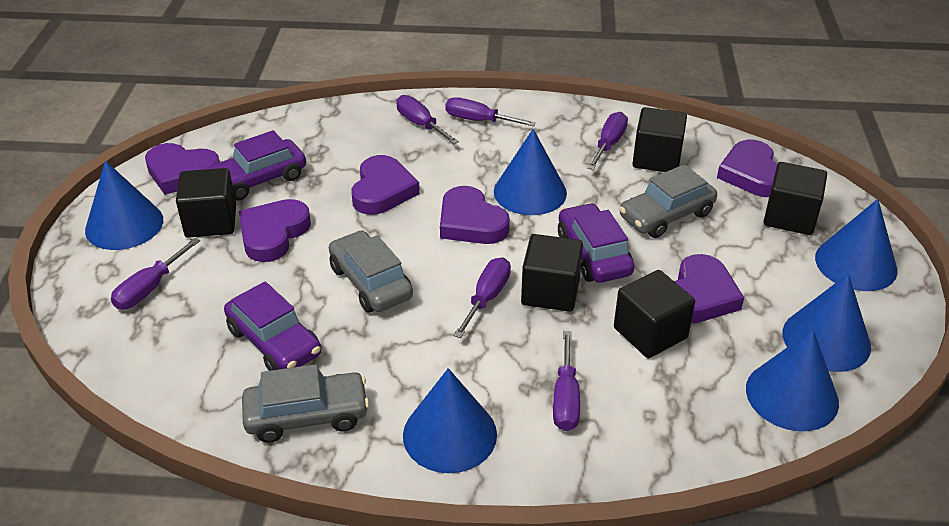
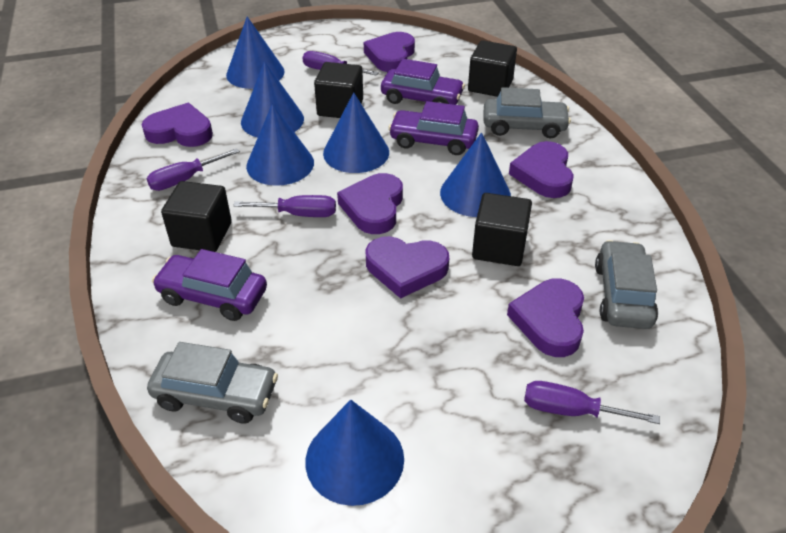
black cube: [176,168,236,238] [521,234,583,312] [614,270,695,358] [632,107,687,172] [763,162,827,235] = 5 -> [161,181,232,252] [314,62,363,118] [468,40,517,97] [472,193,532,266] = 4
purple screwdriver: [111,238,200,310] [396,95,459,144] [445,97,536,126] [453,257,511,338] [553,331,580,431] [587,112,628,170] = 6 -> [146,148,240,191] [233,195,336,217] [302,51,379,76] [524,381,660,424] = 4

